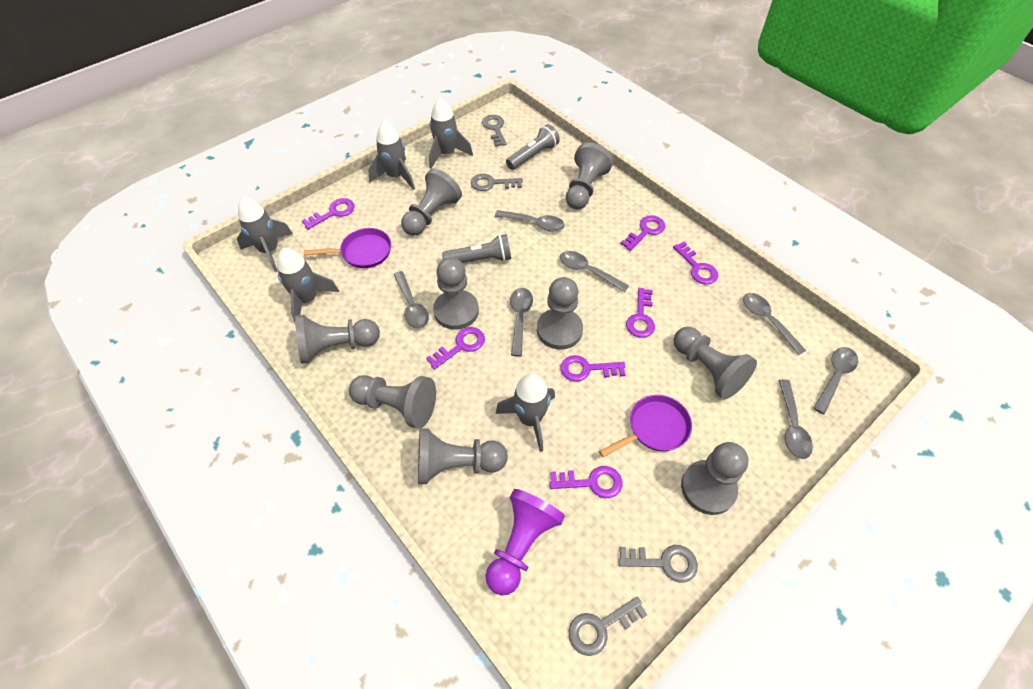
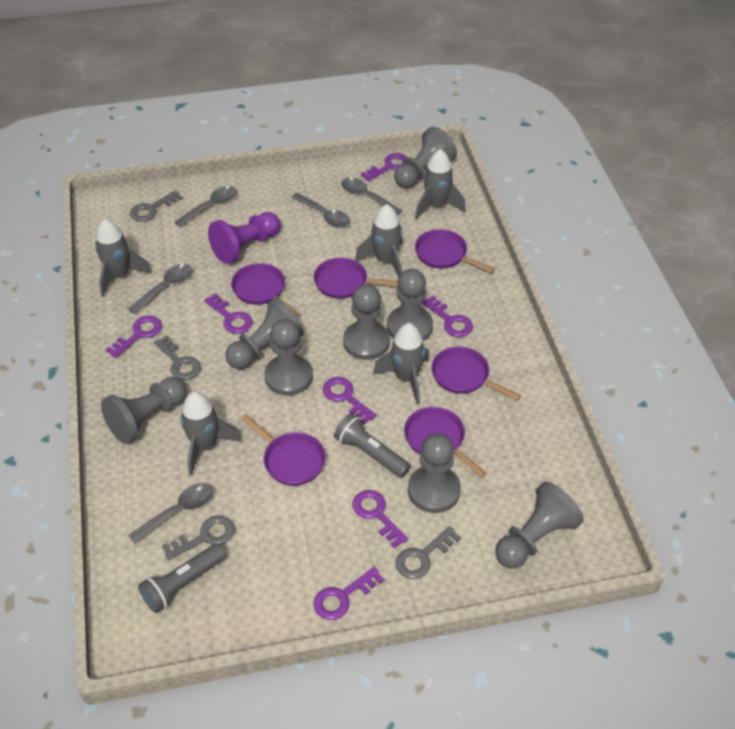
grey pawn: [295,315,380,364] [349,375,436,429] [401,169,462,236] [418,429,508,484] [433,257,479,330] [537,277,583,350] [566,143,613,209] [673,327,757,399] [681,442,749,515] = 9 -> [101,377,187,444] [225,298,304,369] [264,319,313,396] [343,284,390,360] [387,269,433,341] [394,127,457,188] [408,433,461,513] [495,482,584,569] = 8
grey spoon: [393,271,429,328] [495,210,565,232] [510,288,533,357] [560,251,629,292] [743,293,806,355] [778,379,813,459] [813,347,858,414] = 7 -> [128,264,192,314] [128,483,213,544] [175,186,237,227] [291,193,350,228] [341,177,402,215] = 5
purple pan: [304,228,391,268] [599,395,692,457] = 2 -> [231,263,300,317] [241,414,326,486] [314,258,398,299] [404,407,487,478] [415,229,495,273] [431,347,521,400] = 6

